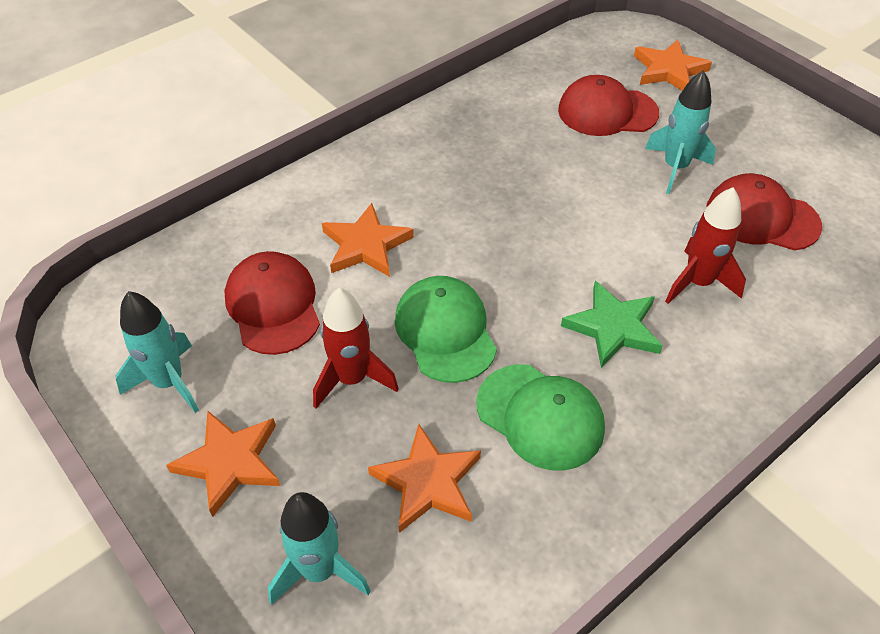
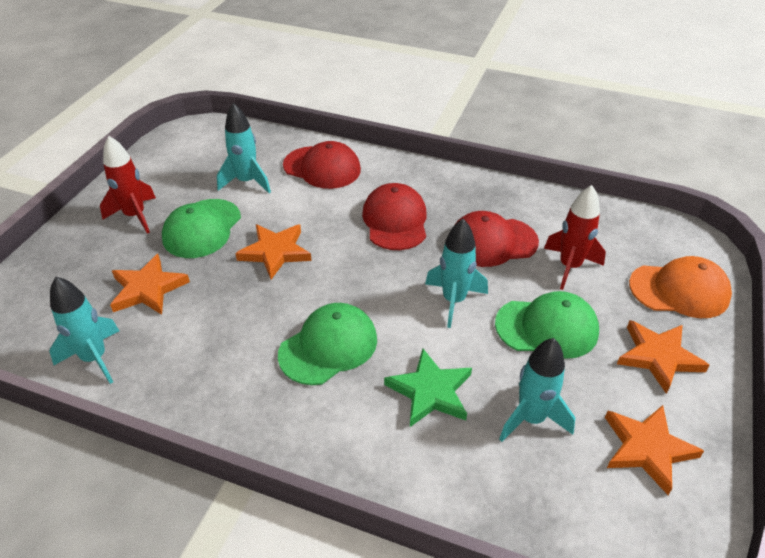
green cap: [395,276,497,383] [476,364,605,471] = 2 -> [162,199,241,258] [278,303,377,385] [495,291,599,359] = 3
orange cap: none = 0 -> [629,256,732,318] = 1
turquoise rocket: [116,291,199,413] [268,492,370,605] [645,70,716,194] = 3 -> [49,277,119,384] [217,103,271,193] [425,219,488,328] [499,338,575,442] = 4

